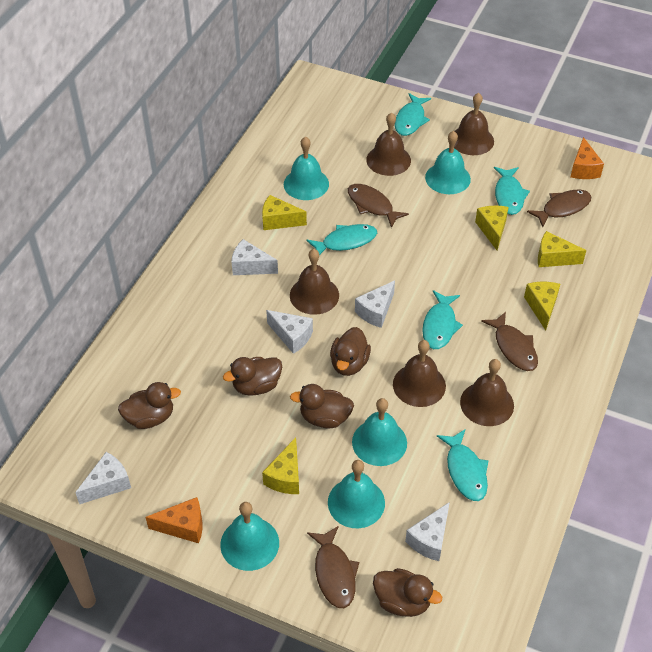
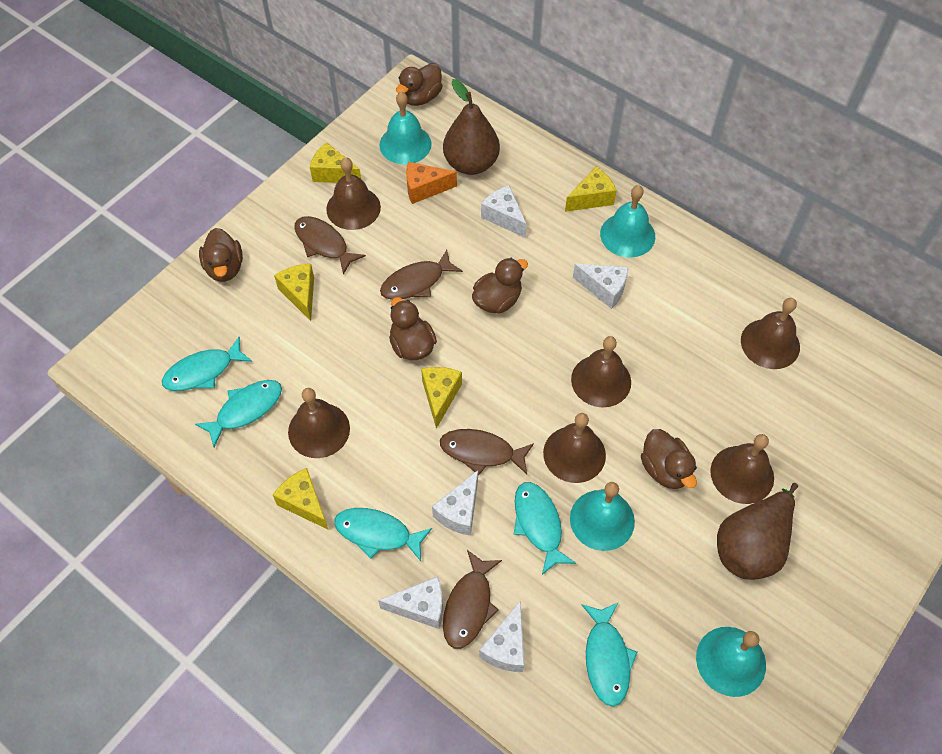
brown bell: [290,249,339,315] [366,112,411,176] [393,340,446,407] [454,93,494,155] [460,359,514,426] = 5 -> [288,388,350,458] [326,157,381,230] [543,413,606,483] [571,336,631,407] [710,434,774,504] [741,298,800,369] = 6
brown pear: none = 0 -> [443,79,500,175] [717,483,798,580] = 2
orange cheese: [145,497,203,543] [571,137,604,179] = 2 -> [406,162,457,204] = 1
turquoise bell: [220,502,279,571] [284,136,329,200] [328,460,385,528] [352,398,407,466] [425,131,471,194] = 5 -> [379,92,432,164] [570,482,635,551] [600,185,655,258] [696,627,766,697] = 4

